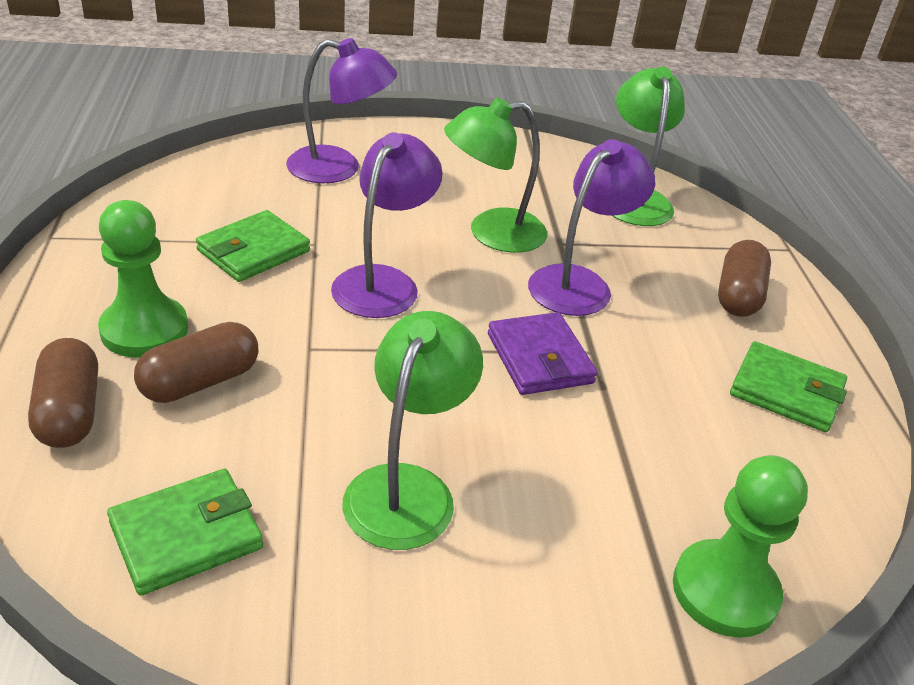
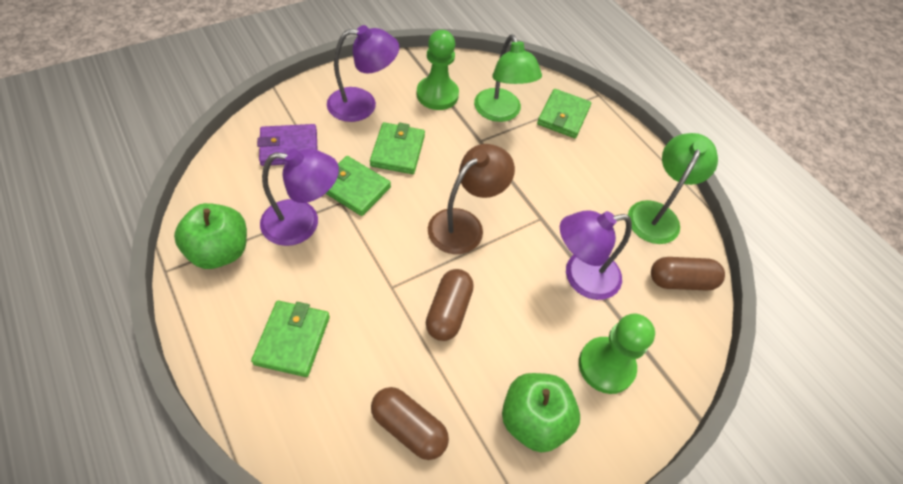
brown lamp: none = 0 -> [428,144,515,254] = 1
green apple: none = 0 -> [174,203,247,269] [502,373,580,452] = 2
green lamp: [342,311,483,550] [444,98,547,253] [612,67,685,226] = 3 -> [474,34,542,122] [628,133,718,244] = 2
green wallet: [107,469,263,595] [196,210,310,282] [730,341,847,432] = 3 -> [251,300,330,377] [326,156,391,216] [370,122,425,174] [537,89,591,138] = 4

